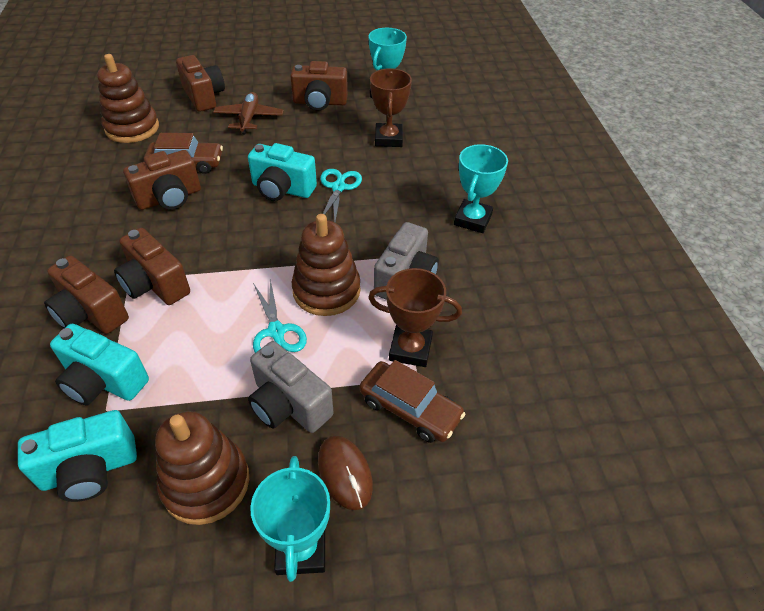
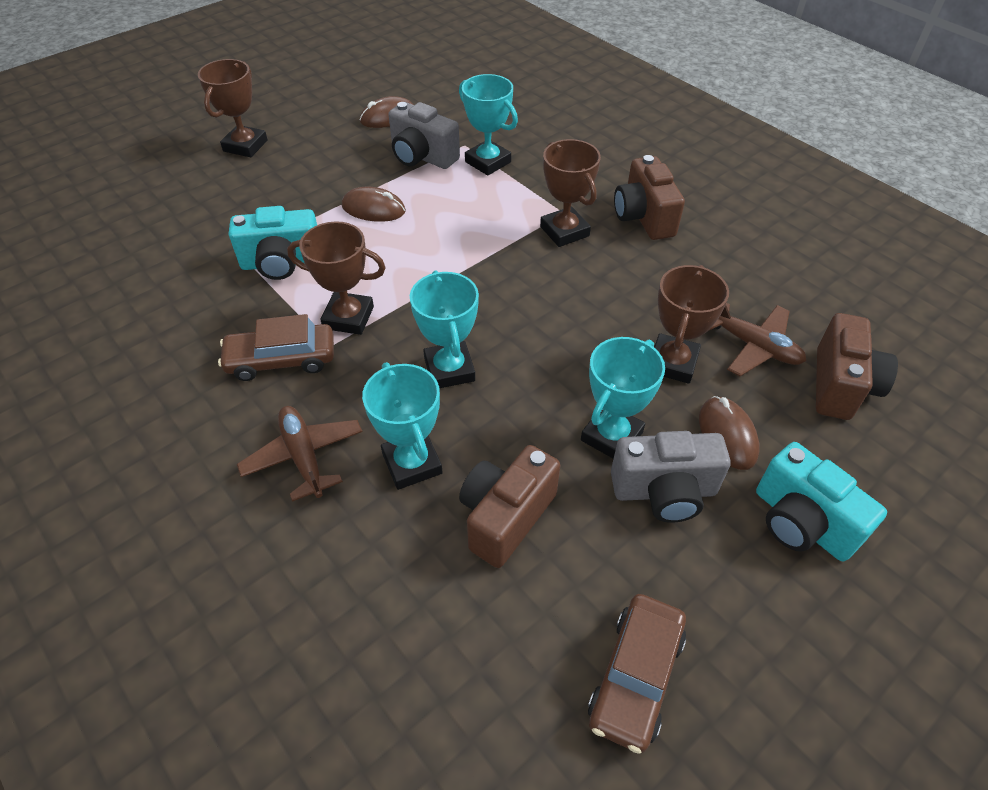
brown camera: [44,256,129,334] [114,228,190,305] [123,150,201,210] [176,55,225,112] [290,61,348,111] = 5 -> [459,445,560,568] [614,155,685,240] [816,313,898,420] = 3
brown mouse: [318,435,373,510] = 1 -> [342,187,406,222] [360,96,414,128] [699,396,760,470] = 3
brown plane: [213,92,284,134] = 1 -> [237,406,362,502] [709,303,806,376] = 2
brown stacking toy: [97,54,159,143] [155,411,249,525] [292,214,361,316] = 3 -> none = 0
brown trophy: [368,268,462,367] [370,68,412,147] = 2 -> [198,59,268,157] [287,221,386,335] [540,139,601,247] [654,265,729,384] = 4
turquoise camera: [18,410,137,502] [50,324,149,405] [248,143,317,201] = 3 -> [229,206,317,280] [756,442,887,561] = 2
turquoise scissors: [253,278,307,353] [320,169,362,222] = 2 -> none = 0
turquoise trophy: [250,456,330,582] [368,28,407,98] [454,144,508,233] = 3 -> [362,362,443,490] [410,270,479,388] [459,74,518,176] [581,337,665,459] = 4

